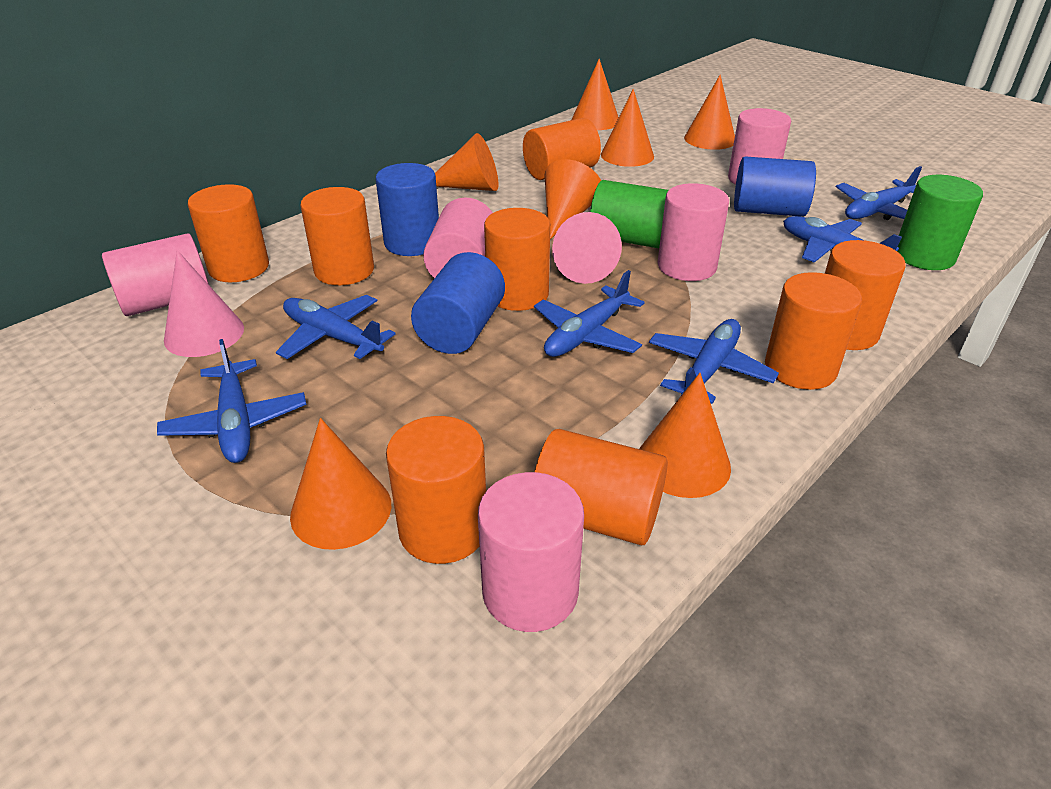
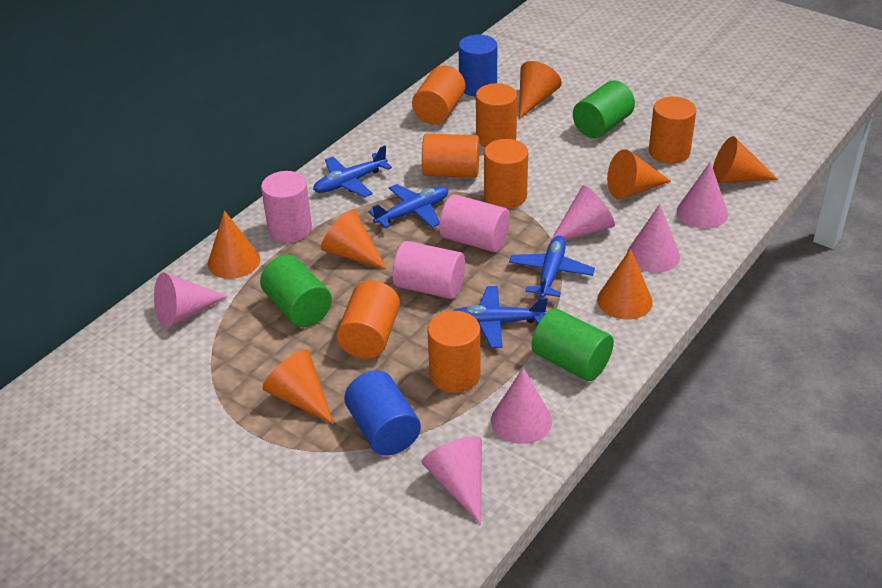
blue cylinder: [376,163,439,256] [411,252,505,354] [734,157,816,217] = 3 -> [344,371,421,456] [458,34,497,96] = 2
blue plane: [157,339,306,463] [276,295,395,359] [534,270,645,357] [649,319,779,404] [783,216,902,263] [836,166,922,220] = 6 -> [313,145,392,198] [368,184,448,228] [453,286,548,348] [509,236,595,298] = 4
green cylinder: [590,180,669,248] [897,175,983,270] = 2 -> [260,255,332,327] [531,309,614,381] [573,81,635,138] = 3
orange cylinder: [188,184,269,282] [300,187,374,285] [386,416,486,564] [484,208,550,311] [523,118,601,180] [534,429,668,546] [765,272,862,390] [825,240,906,350] = 8 -> [337,280,400,359] [412,65,466,124] [422,134,480,178] [428,311,480,393] [476,83,517,147] [484,139,528,209] [649,97,696,164] = 7
pink cone: [164,250,244,357] [552,212,622,284] = 2 -> [154,272,228,328] [422,436,482,525] [491,368,552,444] [548,186,615,245] [627,204,680,273] [677,162,728,229] = 6
pink cylinder: [102,233,209,316] [423,198,493,278] [478,472,584,632] [658,183,729,281] [728,108,791,185] = 5 -> [261,171,312,243] [393,241,465,299] [439,194,510,252] = 3

